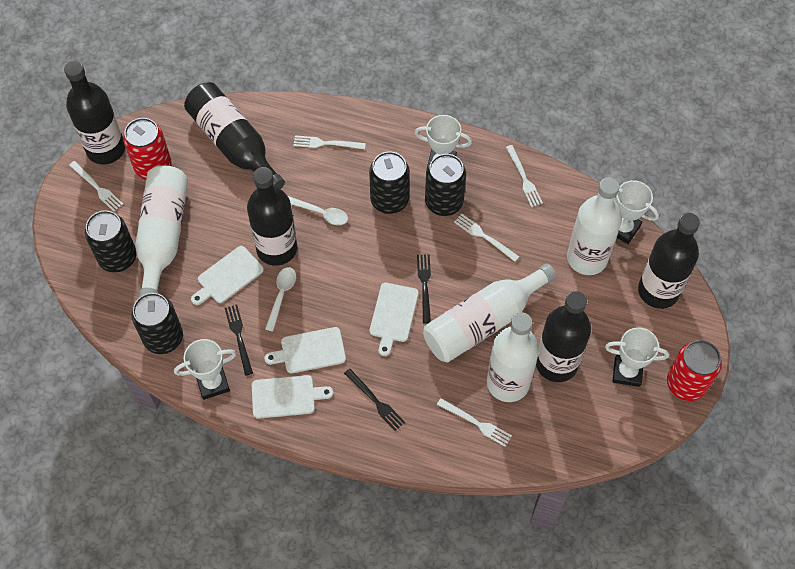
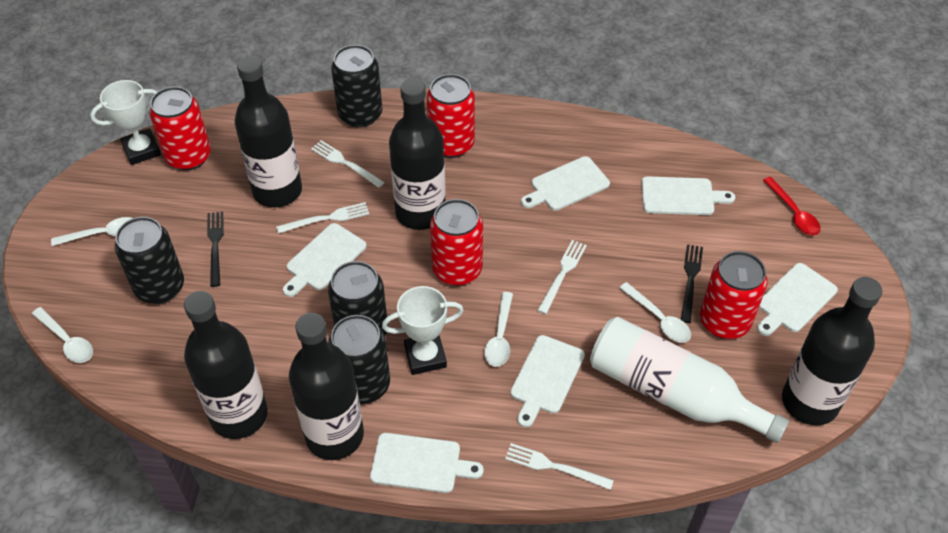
black fork: [225,305,253,376] [344,369,405,431] [417,254,431,323] = 3 -> [207,212,224,287] [681,244,703,323] = 2
red can: [123,118,172,180] [667,340,722,401] = 2 -> [149,86,211,171] [427,74,475,158] [430,199,483,286] [700,251,767,339] = 4
red spoon: none = 0 -> [763,177,821,235] = 1
white bottle: [135,165,188,297] [423,263,556,362] [487,312,539,402] [567,177,622,275] = 4 -> [590,317,789,443] = 1
white cutting board: [191,246,264,305] [252,375,333,419] [265,327,346,373] [370,283,419,356] = 4 -> [283,223,367,297] [370,433,484,493] [511,335,585,427] [521,156,610,211] [641,176,735,215] [757,263,838,336] = 6
white fork: [69,161,123,212] [293,135,366,149] [437,398,512,447] [454,214,519,262] [506,145,543,207] = 5 -> [276,202,369,234] [311,140,385,188] [505,443,614,490] [537,240,587,314] = 4
white spoon: [265,267,296,331] [288,196,348,225] = 2 -> [32,307,93,363] [51,217,133,246] [484,292,513,367] [619,282,691,343] = 4
white trophy: [174,339,237,400] [415,115,472,167] [605,327,669,387] [614,180,659,244] = 4 -> [90,80,161,165] [382,286,464,375] = 2

